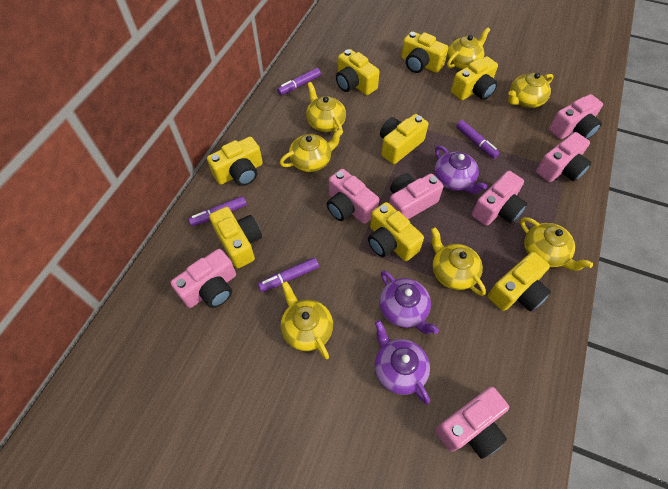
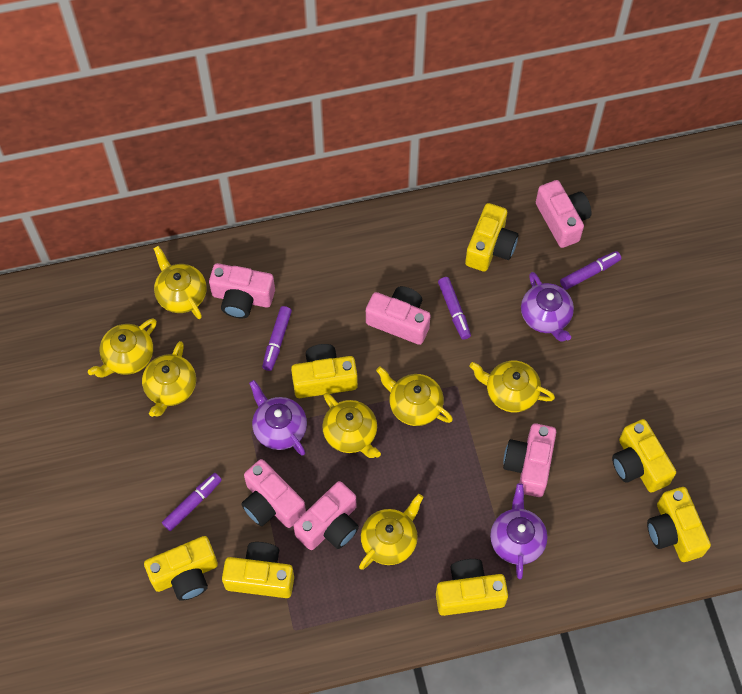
pink camera: [171,249,236,308] [327,169,379,224] [389,173,443,219] [435,387,509,459] [472,171,527,226] [536,132,592,182] [549,94,603,139] = 7 -> [209,263,275,318] [241,459,306,528] [293,481,359,550] [366,286,431,345] [503,423,556,497] [536,180,592,248] = 6
yellow camera: [207,137,263,186] [209,207,262,269] [336,49,380,95] [368,202,424,261] [380,114,428,164] [401,31,448,73] [451,56,498,100] [488,252,551,311] = 8 -> [144,536,218,601] [222,542,294,598] [291,344,358,398] [436,559,508,616] [465,203,518,272] [612,419,676,492] [647,487,711,562] = 7

